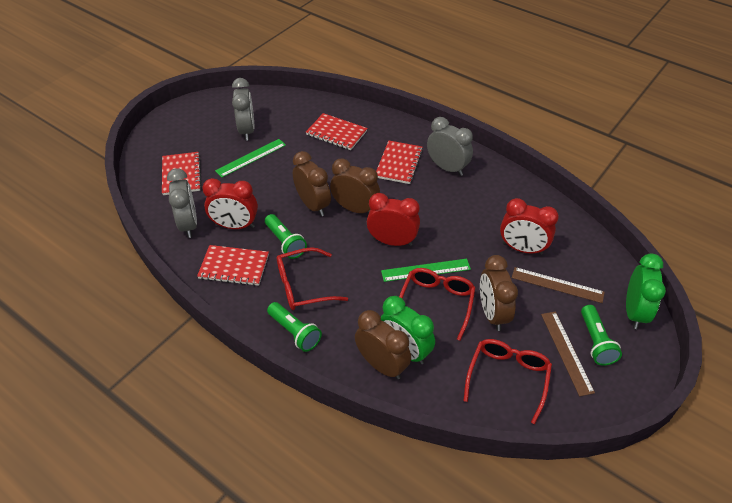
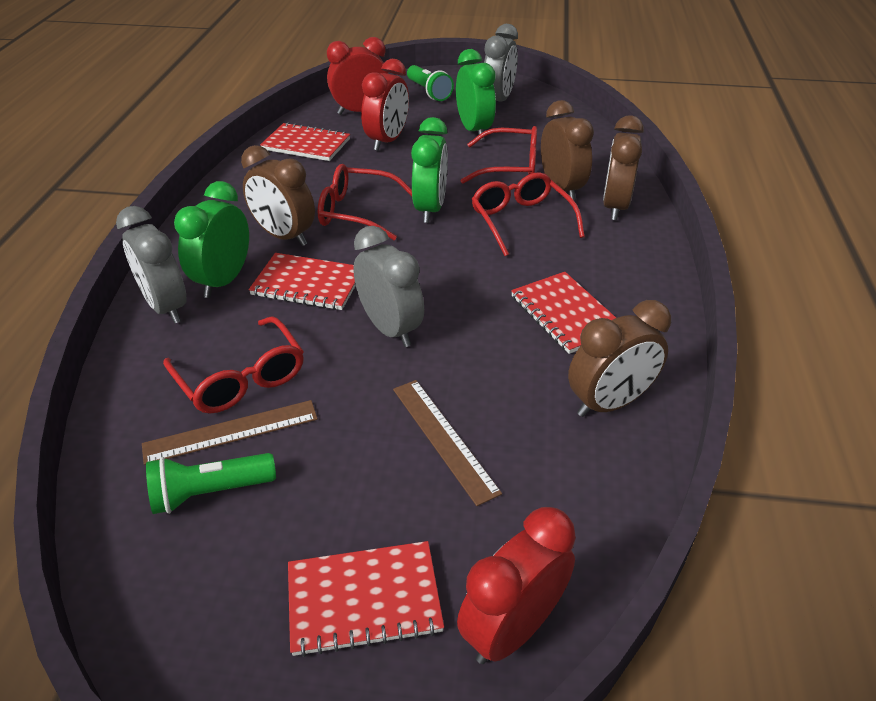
green clock: [381,296,435,364] [626,253,666,329] = 2 -> [174,181,249,298] [411,117,448,223] [456,49,496,140] = 3
green flashlight: [265,214,307,259] [267,302,322,352] [581,305,622,366] = 3 -> [146,453,276,514] [407,65,454,101] = 2
green ruler: [215,139,286,178] [381,259,471,282] = 2 -> none = 0
red glasses: [277,247,348,310] [399,268,475,341] [464,339,552,424] = 3 -> [163,316,304,413] [318,164,412,240] [460,126,537,184] [472,172,585,256] = 4

